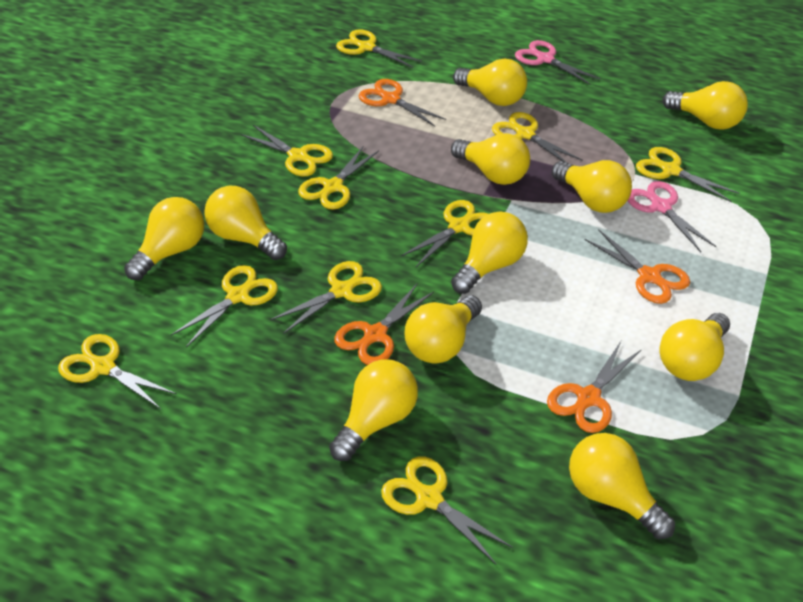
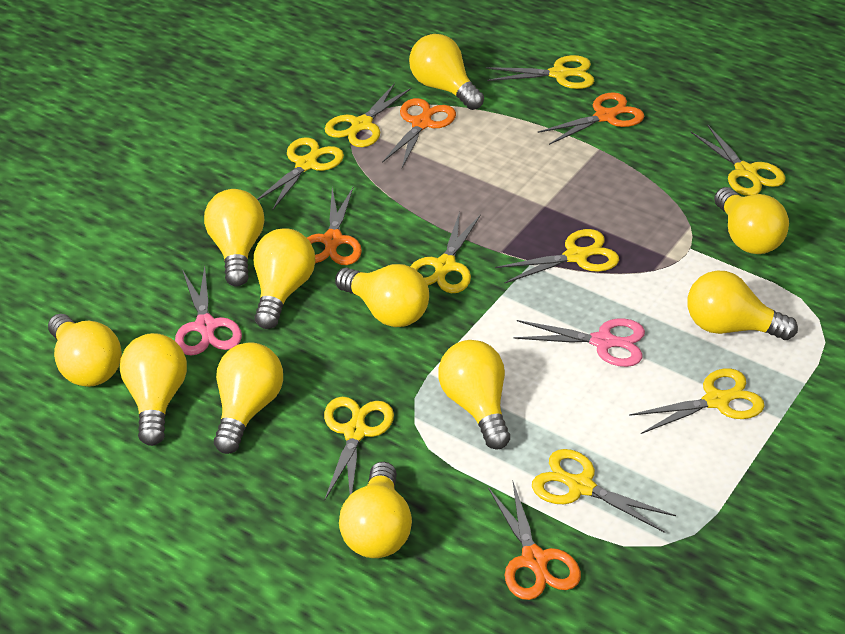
yellow scissors: [58,334,177,409] [171,265,278,347] [241,125,333,177] [270,261,382,334] [298,145,379,210] [336,29,422,68] [381,456,513,564] [401,200,488,267] [492,112,583,163] [636,147,739,202] = 10 -> [257,137,344,211] [324,397,394,500] [325,83,412,147] [410,212,481,293] [486,55,594,89] [495,229,619,284] [532,449,676,533] [629,368,765,434] [691,124,786,196] = 9

